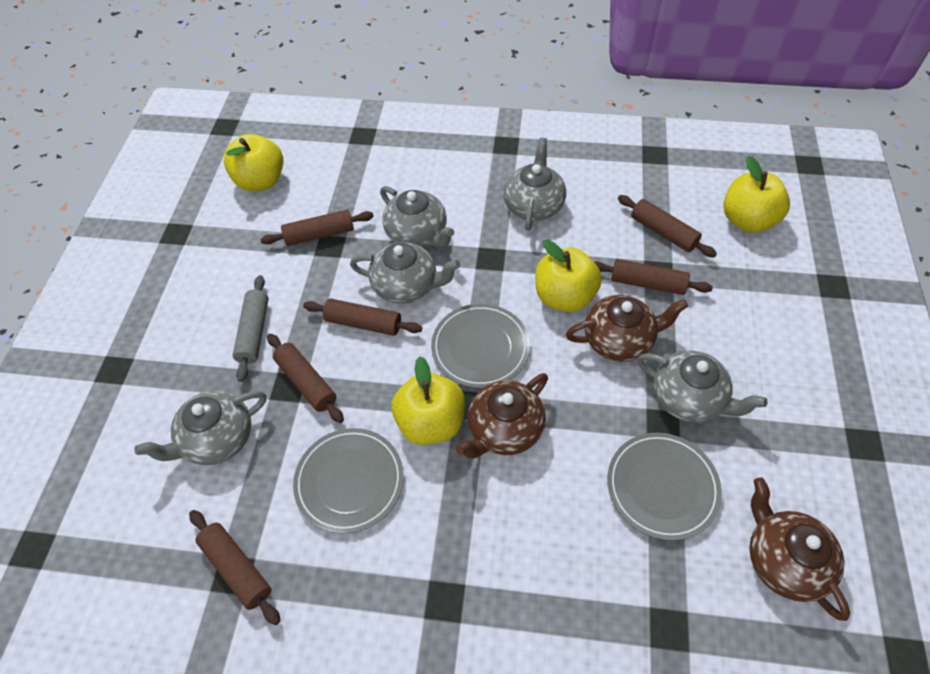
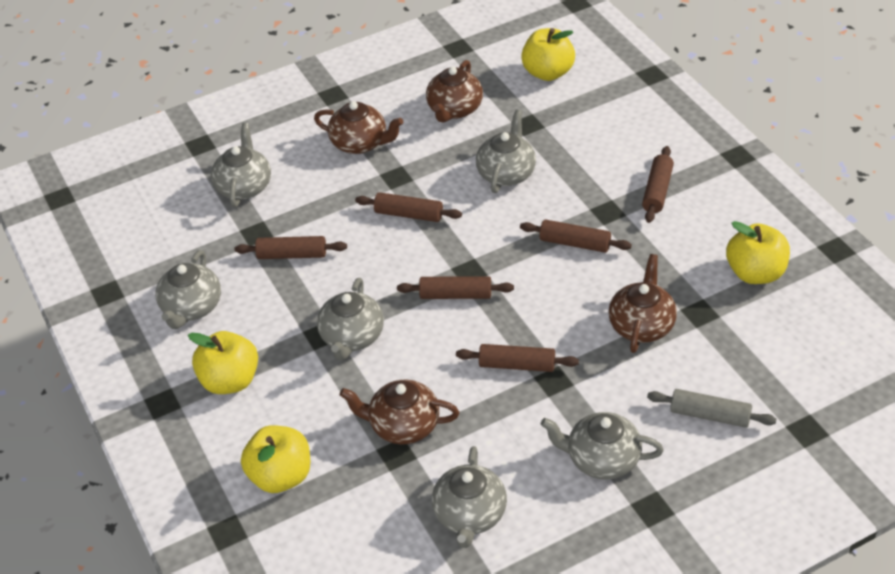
brown teapot: [456,373,548,458] [566,295,688,362] [749,478,850,621] = 3 -> [314,101,403,154] [340,380,459,444] [426,60,483,123] [608,254,677,353] = 4
grey plate: [293,428,403,534] [431,304,530,388] [607,433,722,540] = 3 -> none = 0
grey teapot: [134,390,266,465] [350,242,460,304] [380,186,454,248] [503,138,566,231] [637,350,768,423] = 5 -> [156,250,221,329] [211,123,271,207] [317,278,384,360] [432,446,507,548] [476,110,536,193] [541,412,664,480] = 6

